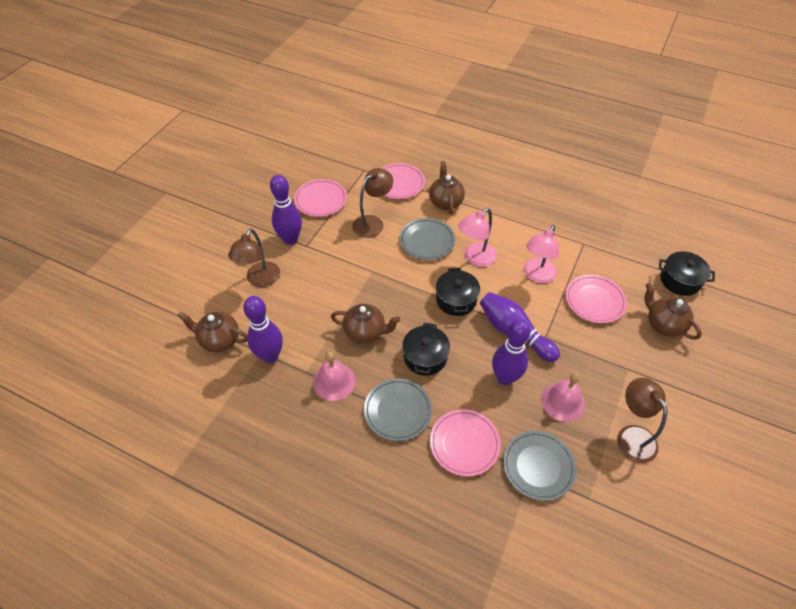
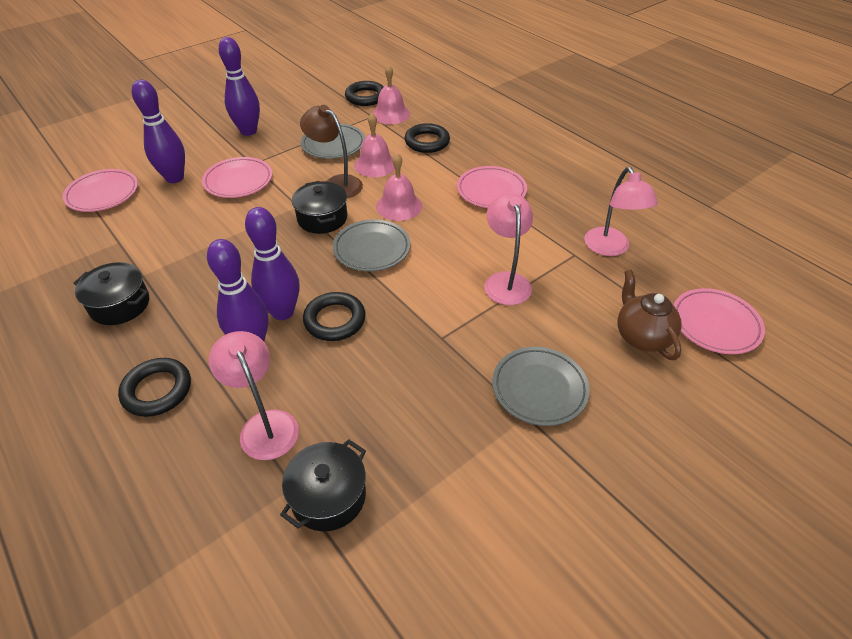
black ring: none = 0 -> [118,358,191,417] [303,292,366,341] [345,81,384,106] [405,123,450,153] = 4
brown lamp: [228,229,280,287] [352,168,393,238] [617,378,668,463] = 3 -> [300,105,363,198] = 1
brown teapot: [178,312,248,353] [331,303,401,344] [429,161,465,215] [645,283,702,340] = 4 -> [617,270,682,360] = 1
pink bell: [313,352,356,401] [541,373,585,422] = 2 -> [354,113,395,177] [372,65,410,124] [376,153,422,221] = 3
pink lamp: [458,208,497,267] [524,225,559,283] = 2 -> [209,331,299,460] [485,193,533,305] [585,167,658,256] = 3

